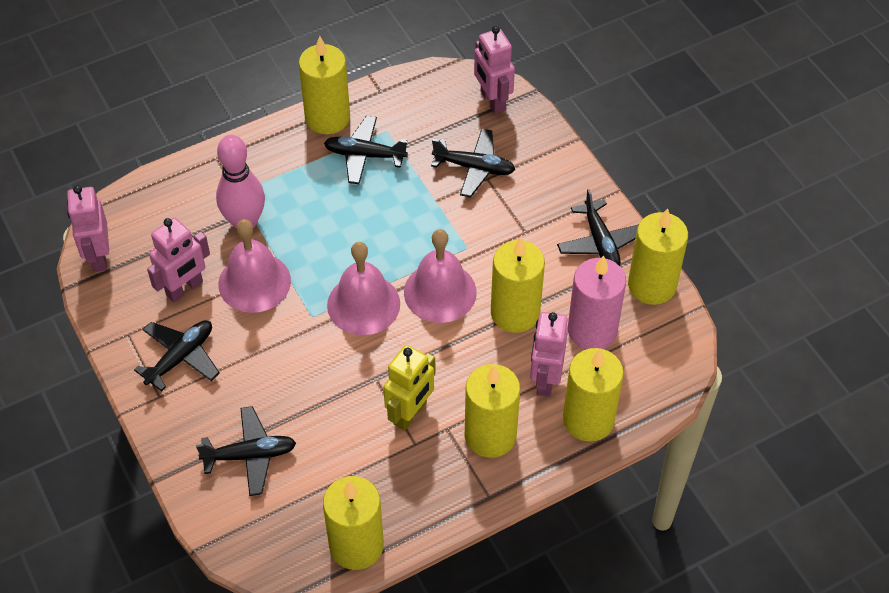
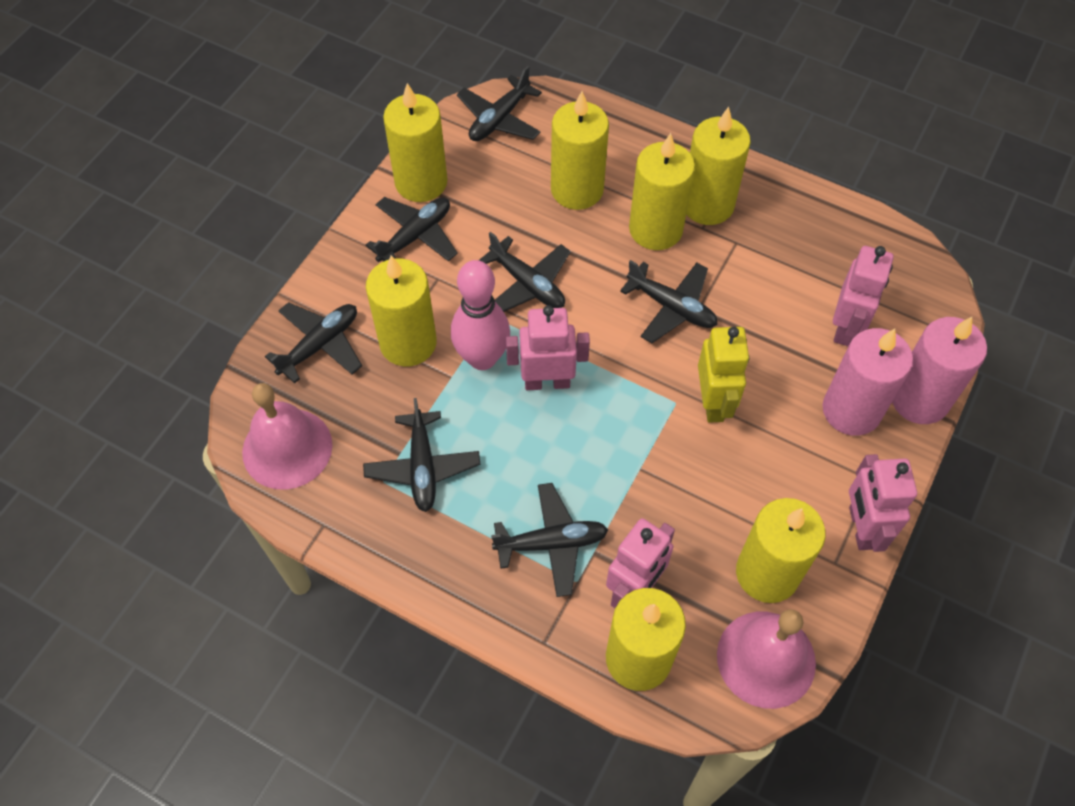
black plane: [134,320,220,391] [196,406,296,496] [324,116,408,184] [431,129,515,198] [557,189,638,266] = 5 -> [265,302,362,383] [363,398,480,512] [365,197,458,262] [457,66,542,141] [479,232,571,312] [491,483,608,597] [620,260,717,343] = 7
pink bell: [218,219,291,313] [327,242,400,335] [404,229,477,323] = 3 -> [242,383,332,490] [717,609,816,709] = 2
pink candle: [568,255,626,349] = 1 -> [823,328,913,436] [892,317,987,424] = 2
yellow candle: [299,36,350,134] [323,476,384,570] [465,364,520,458] [491,237,545,333] [563,348,624,442] [628,208,688,305] = 6 -> [366,255,437,366] [383,83,447,202] [551,91,609,210] [606,588,686,691] [629,133,695,250] [686,107,751,225] [736,498,826,603] = 7

